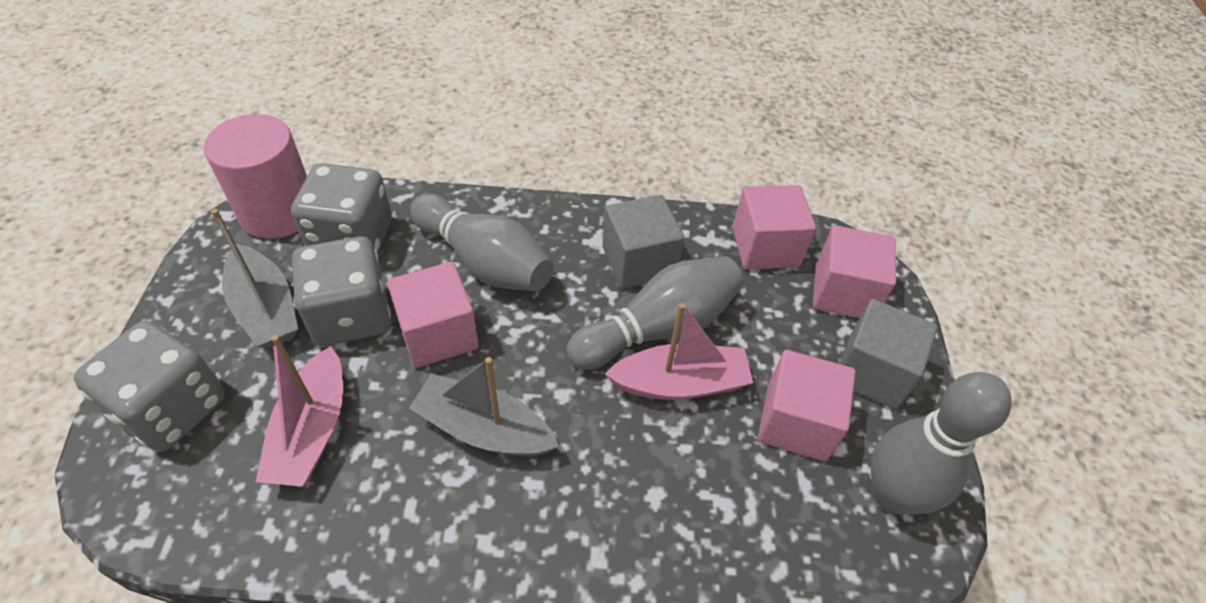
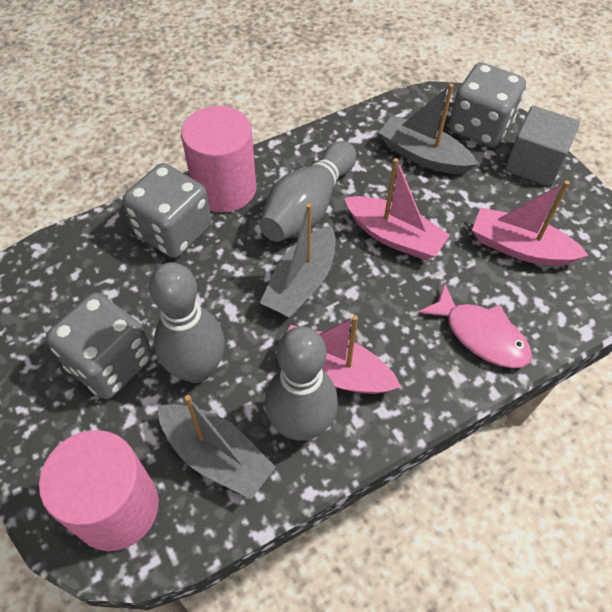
grey boat: [211,209,298,348] [409,357,559,457] = 2 -> [158,395,276,499] [260,203,336,317] [378,84,478,174] = 3
grey cube: [602,195,685,289] [839,299,938,409] = 2 -> [505,106,580,187] = 1
pink boat: [256,335,343,487] [605,303,753,400] = 2 -> [276,315,401,394] [345,158,450,260] [472,180,588,266] = 3
pink cube: [387,262,479,368] [732,185,816,270] [758,350,856,461] [813,225,896,318] = 4 -> none = 0
pink cylinder: [204,114,307,239] = 1 -> [39,430,159,551] [181,106,256,213] = 2
pink fish: none = 0 -> [418,283,532,368] = 1

